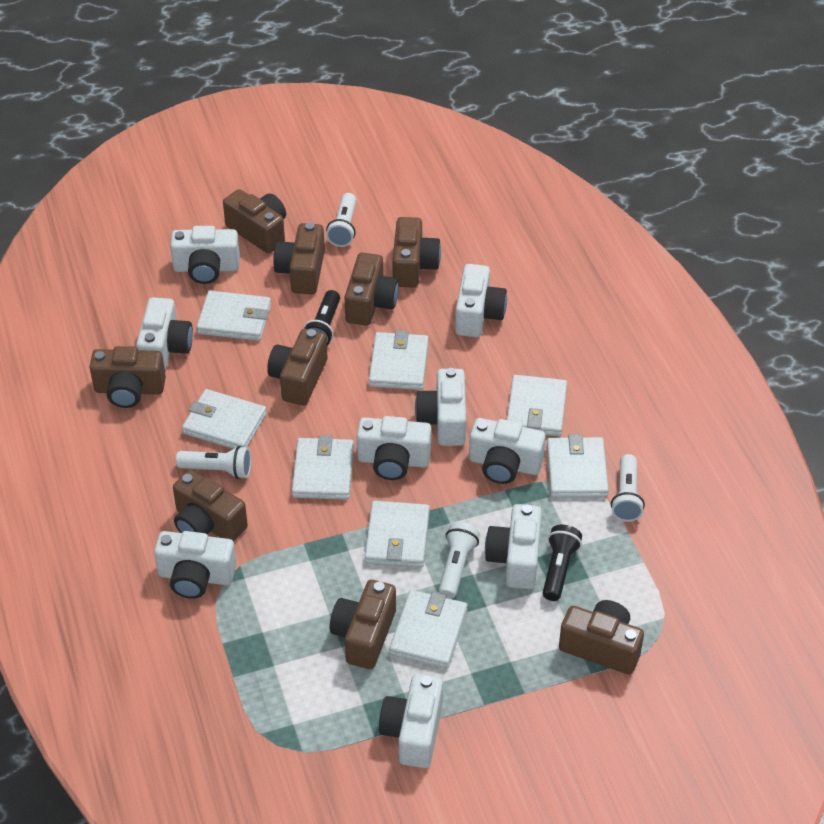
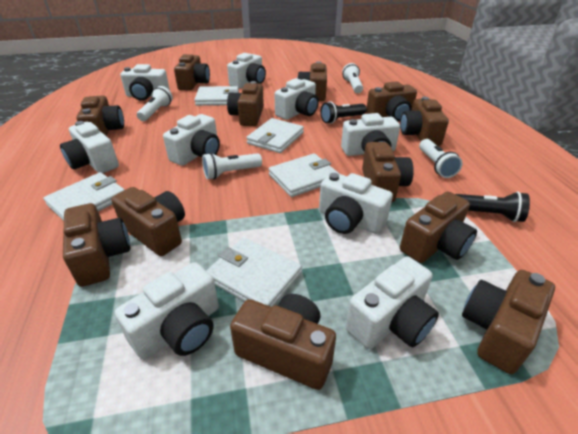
brown camera: [90,346,166,408] [173,470,248,542] [223,189,286,254] [267,329,327,405] [273,222,325,294] [330,580,396,669] [344,252,399,326] [392,217,441,288] [559,600,644,674] = 9 -> [63,203,130,287] [76,96,124,136] [111,187,185,256] [174,54,210,91] [227,81,264,126] [230,294,336,390] [297,61,327,101] [362,142,414,202] [366,81,417,122] [400,96,449,146] [400,192,477,263] [462,270,555,374] = 12
white wallet: [182,389,267,449] [197,291,271,341] [292,435,354,500] [364,501,430,568] [369,330,429,390] [389,590,468,669] [507,375,567,436] [547,434,609,498] = 8 -> [43,172,125,221] [194,86,239,106] [206,237,302,307] [246,118,304,153] [269,153,338,197] = 5

